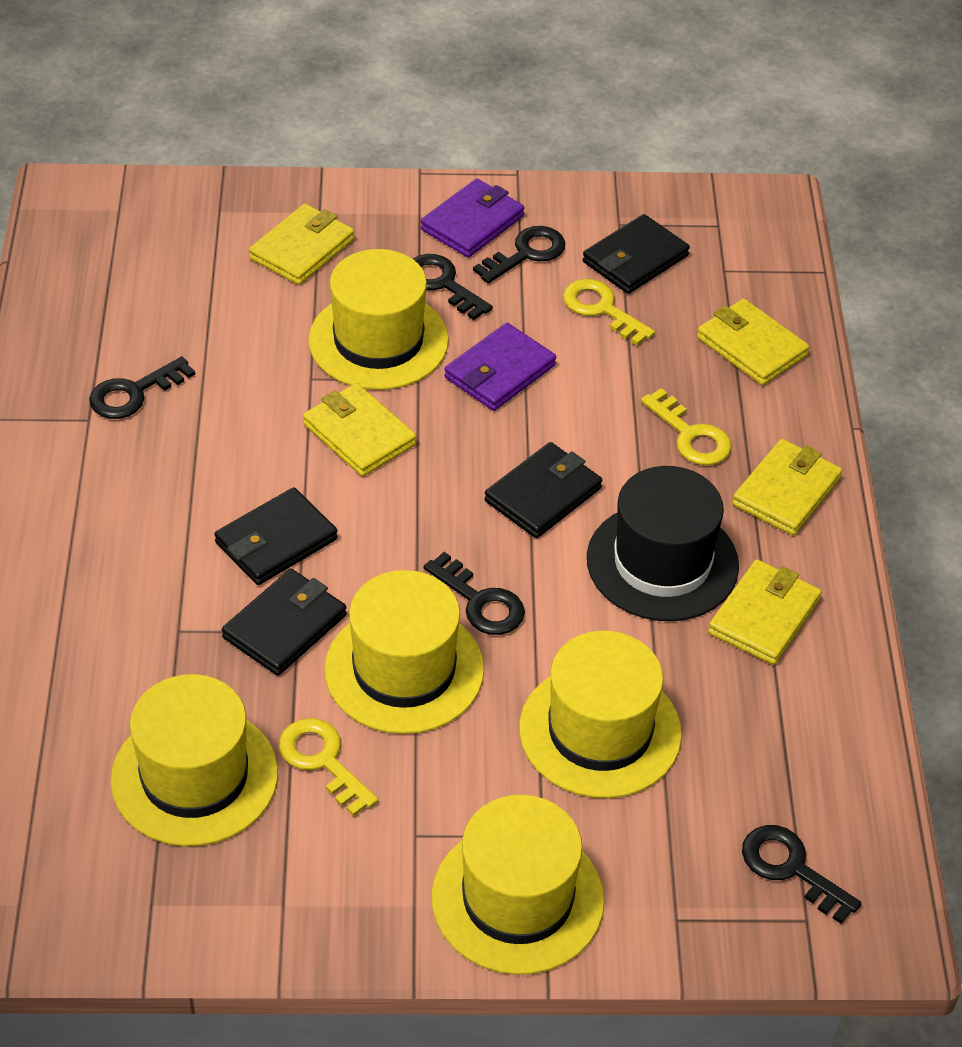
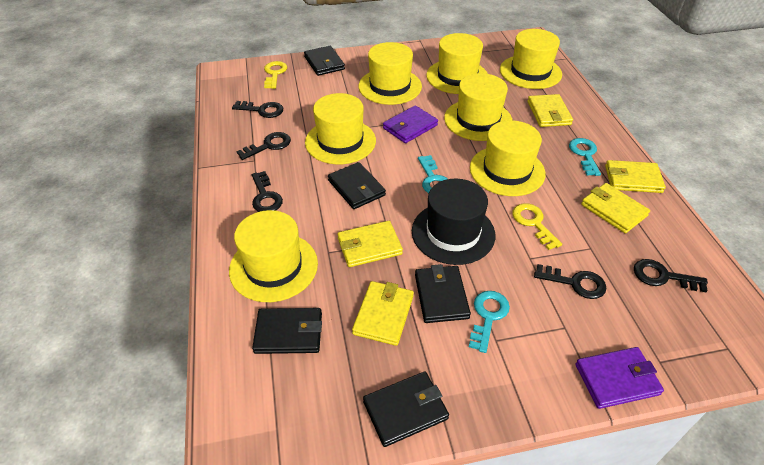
black wallet: [214,487,338,585] [222,569,347,676] [485,442,602,538] [583,214,690,294] = 4 -> [252,308,322,354] [304,46,345,76] [328,162,386,209] [363,372,449,447] [415,264,471,323] = 5
turquoise key: none = 0 -> [418,155,447,193] [469,291,510,353] [569,138,601,176] = 3
yellow hat: [110,674,278,846] [308,249,449,390] [324,570,484,734] [431,795,605,975] [519,631,682,798] = 5 -> [229,210,318,302] [305,93,376,164] [359,42,422,105] [427,33,488,94] [444,73,513,141] [470,120,546,196] [500,29,562,89] = 7
yellow key: [279,718,378,817] [563,279,655,346] [641,388,732,465] = 3 -> [264,61,287,89] [512,203,562,250] = 2

